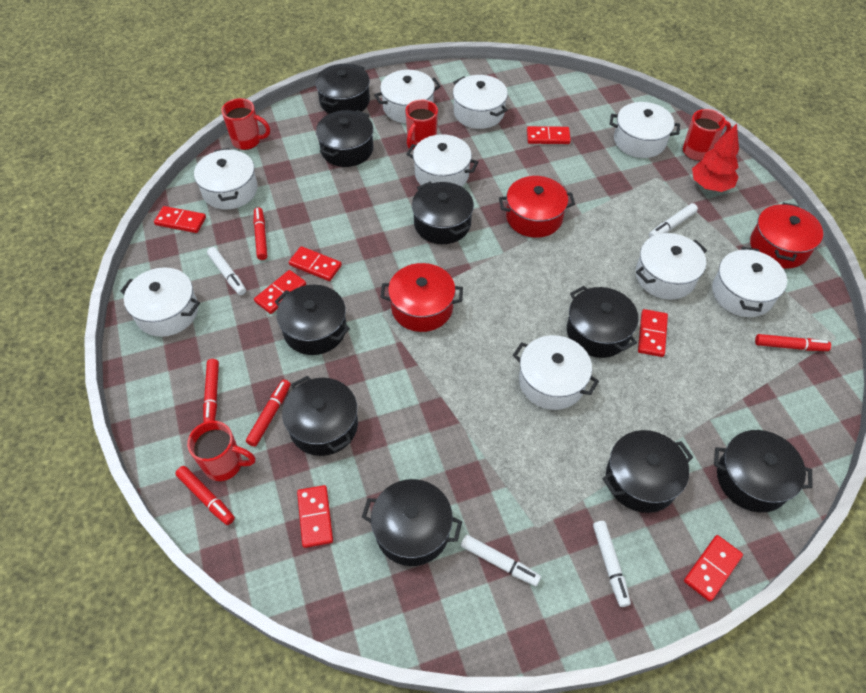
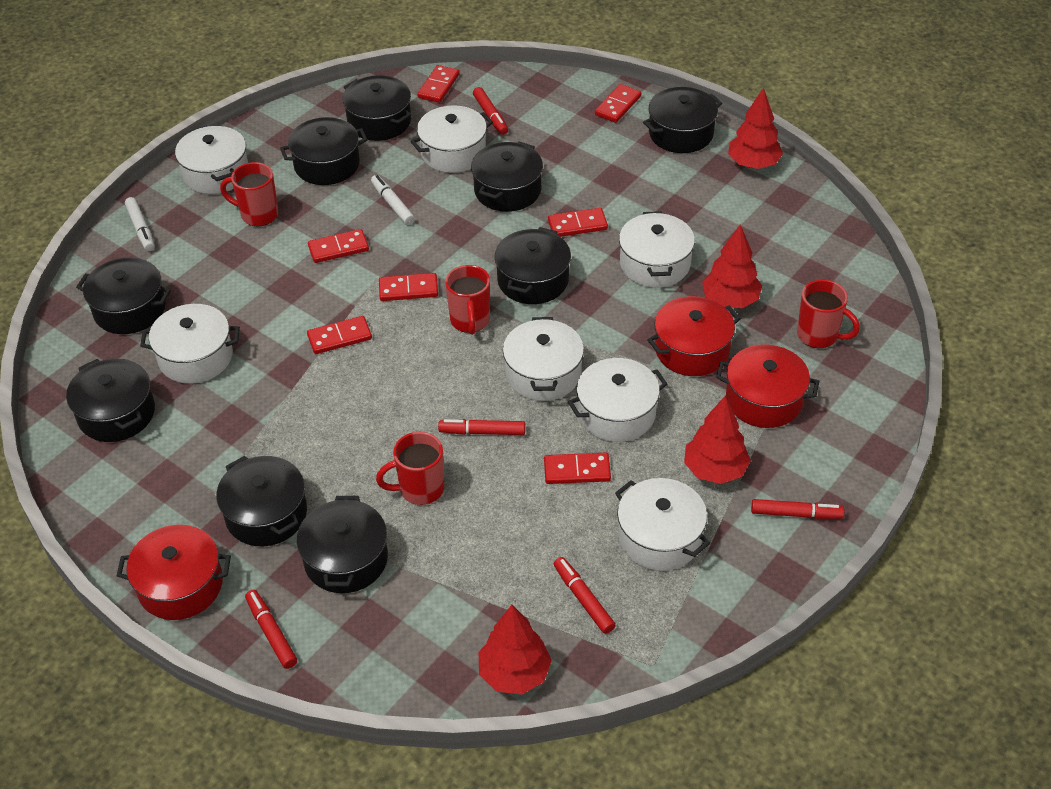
red tree: [692,124,739,192] = 1 -> [479,605,552,694] [684,396,751,484] [702,224,762,308] [728,88,783,169] = 4
white marker: [207,247,246,295] [461,535,541,586] [593,521,631,607] [649,203,698,238] = 4 -> [125,197,155,251] [371,175,415,225] = 2
white pot: [120,267,200,337] [194,148,258,210] [374,70,441,123] [407,134,478,187] [453,75,508,129] [513,335,599,410] [610,102,680,158] [636,233,707,300] [712,247,787,317] = 9 -> [140,304,240,384] [175,125,248,194] [410,105,493,173] [503,317,584,401] [568,358,667,442] [615,478,710,571] [619,211,695,288] = 7

